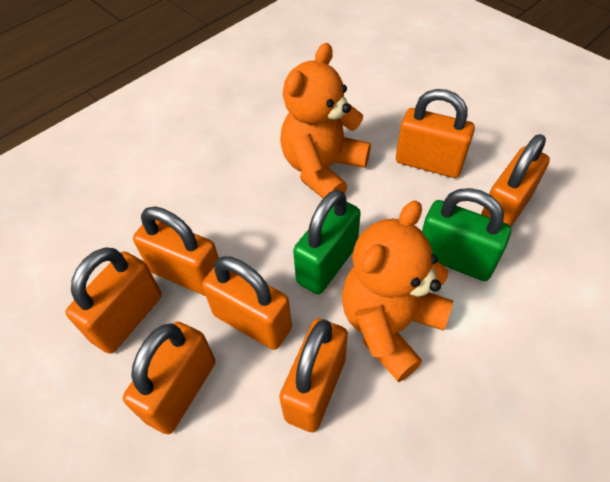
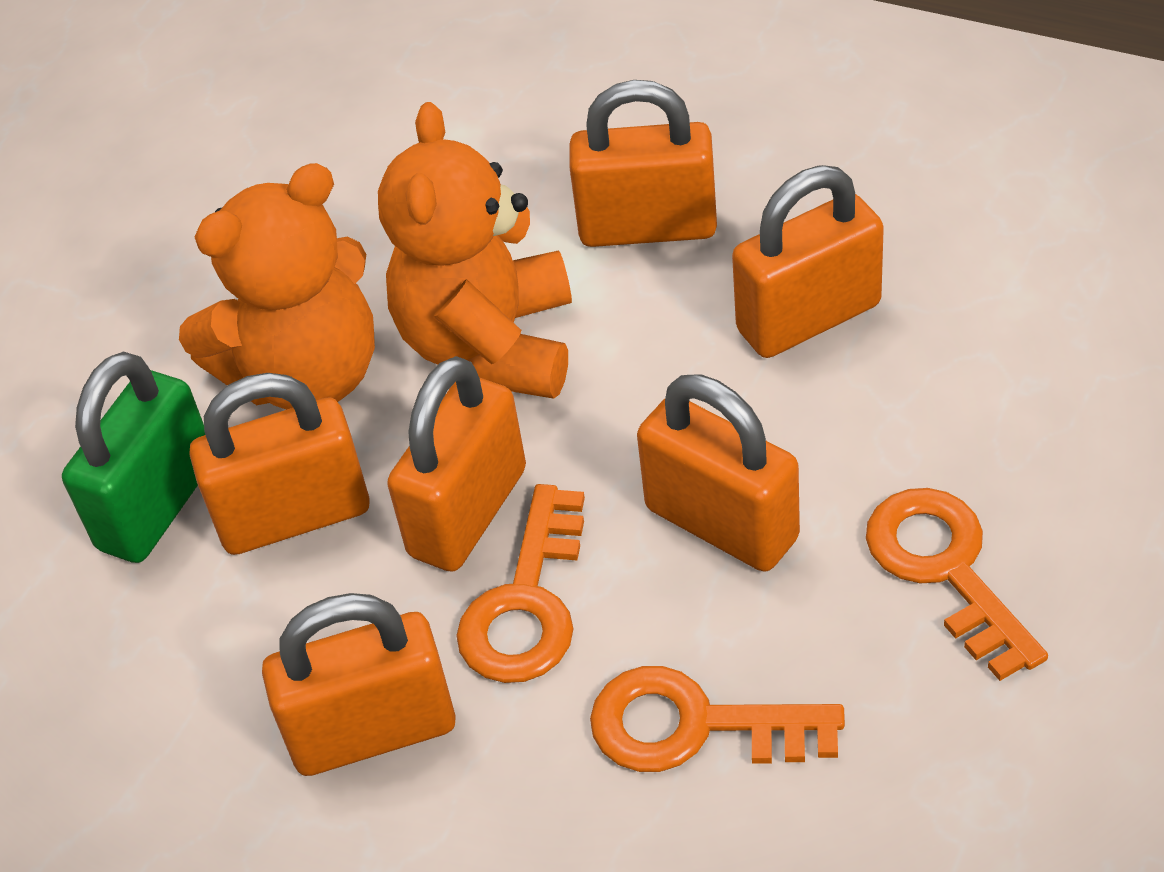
green padlock: [293,190,361,294] [422,188,511,281] = 2 -> [62,351,205,563] = 1
orange key: none = 0 -> [456,484,585,683] [590,666,845,772] [866,488,1048,681] = 3
orange padlock: [65,247,162,354] [123,322,215,434] [133,206,219,296] [202,256,292,350] [279,318,348,432] [396,89,475,178] [481,134,550,227] = 7 -> [189,373,370,555] [262,593,456,776] [387,356,526,572] [569,80,717,247] [637,374,800,572] [732,165,884,358] = 6

